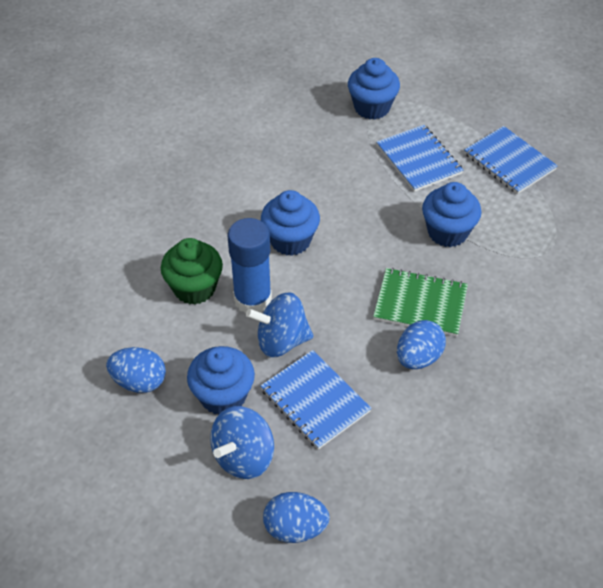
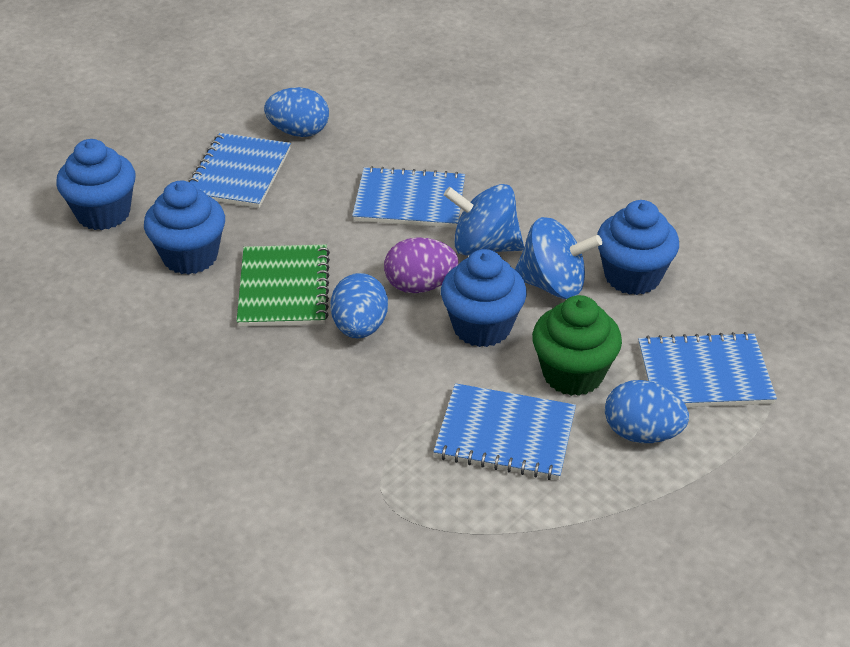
blue glue stick: [228,218,272,313] = 1 -> none = 0
blue notebook: [260,350,372,450] [376,125,463,192] [464,126,558,194] = 3 -> [188,133,291,208] [352,166,465,228] [433,383,576,480] [638,332,777,407] = 4
purple egg: none = 0 -> [384,237,459,293] = 1

